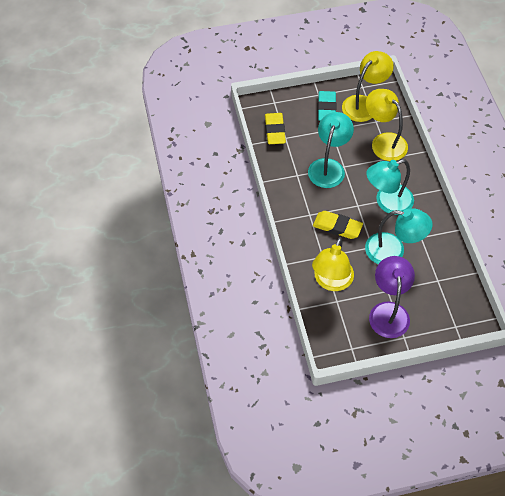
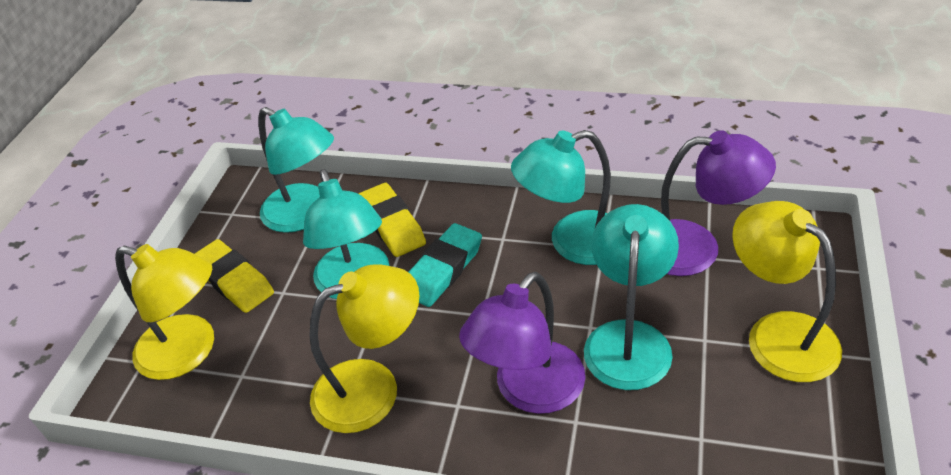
purple lamp: [369,256,415,338] = 1 -> [459,272,586,414] [661,130,776,276] = 2
turquoise lamp: [308,112,354,188] [365,208,432,264] [366,159,414,215] = 3 -> [258,107,334,233] [303,169,389,299] [511,130,611,265] [584,204,679,390] = 4

